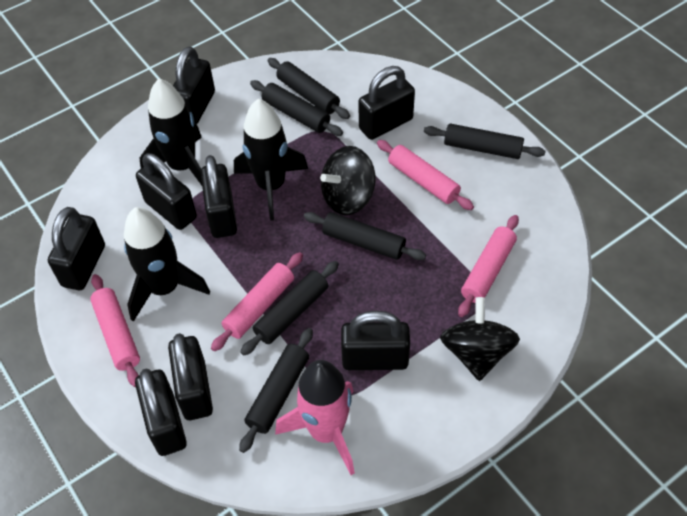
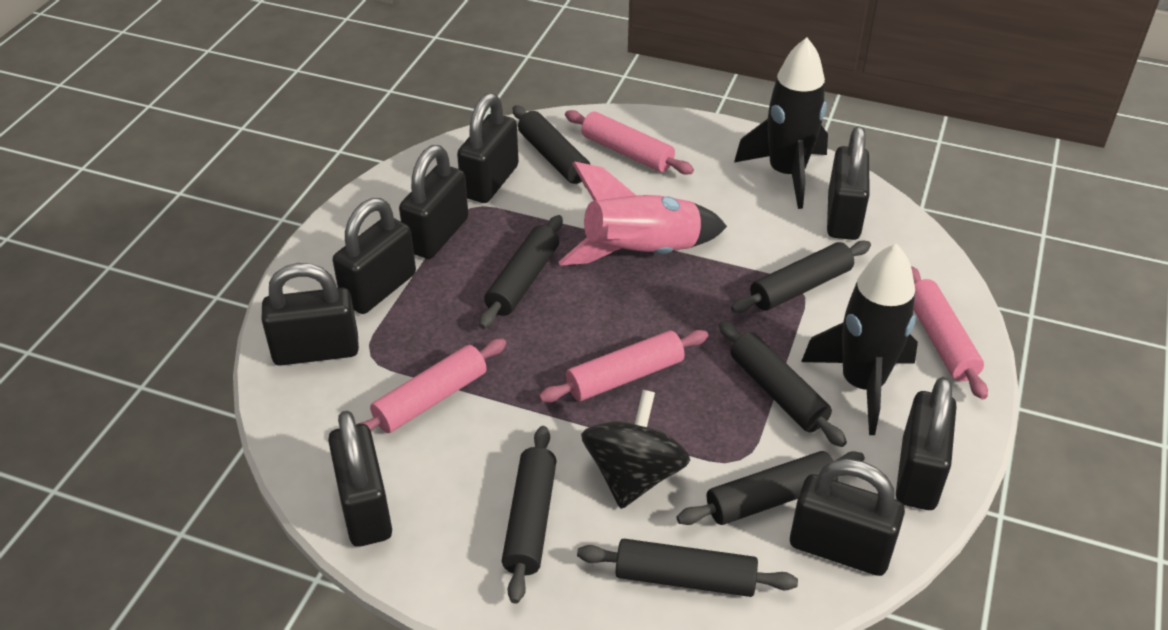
black rocket: [124,207,210,322] [140,78,202,185] [234,98,308,221] = 3 -> [734,38,828,209] [801,243,918,435] = 2
black rolling pin: [239,328,313,453] [240,261,339,356] [250,80,343,136] [268,58,350,119] [304,212,426,260] [424,124,546,159] = 6 -> [479,215,563,329] [502,426,557,604] [512,105,591,189] [577,539,798,597] [677,451,865,525] [719,321,847,447] [731,241,871,313] = 7
black spinning top: [320,146,375,215] [440,297,520,381] = 2 -> [581,390,690,509] = 1

